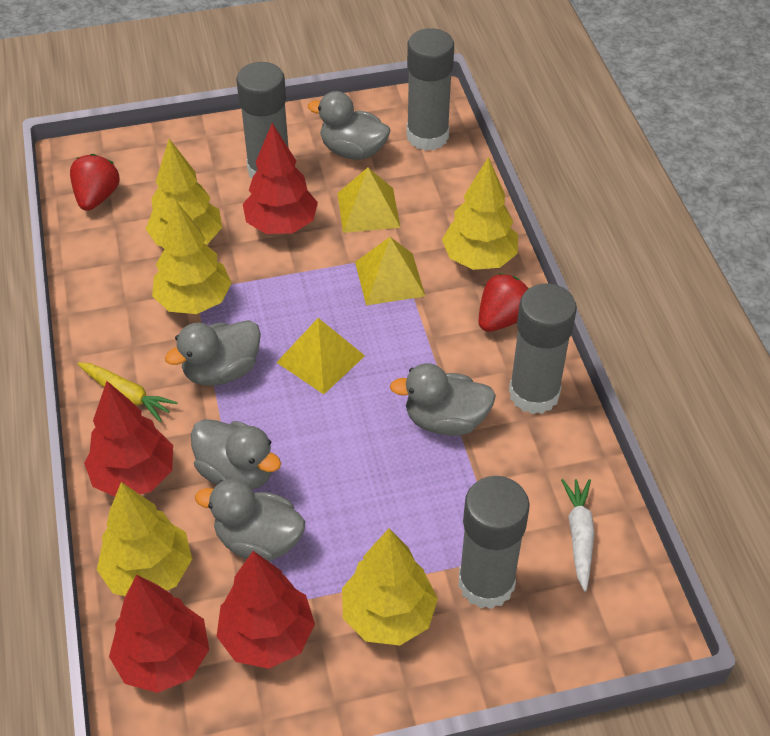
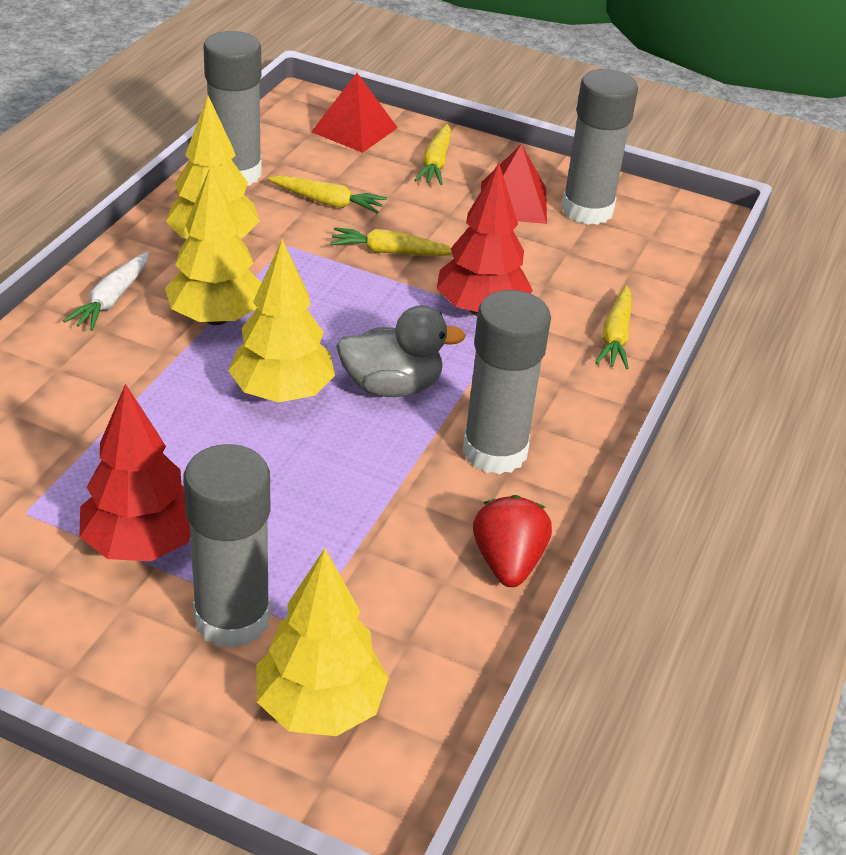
grey duck: [165,320,261,386] [191,419,281,490] [195,479,305,562] [308,91,391,160] [390,363,496,436] = 5 -> [336,305,466,397] = 1
red pyramid: none = 0 -> [311,73,398,153] [481,144,547,224] = 2
red strawberry: [70,154,120,211] [479,273,529,332] = 2 -> [473,495,552,587] = 1
red tree: [84,381,173,497] [109,574,209,693] [216,551,315,669] [243,123,318,234] = 4 -> [79,384,190,561] [437,163,533,316] = 2
yellow carrot: [77,362,178,422] = 1 -> [268,176,387,214] [330,227,452,256] [414,124,451,185] [595,285,631,369] = 4
yellow pyramid: [276,318,365,394] [338,168,400,233] [355,237,425,305] = 3 -> none = 0
yellow tree: [97,482,192,596] [146,139,222,247] [152,201,232,314] [342,528,438,645] [442,157,518,270] = 5 -> [165,96,260,239] [165,166,262,325] [228,239,335,402] [256,548,389,736] = 4

